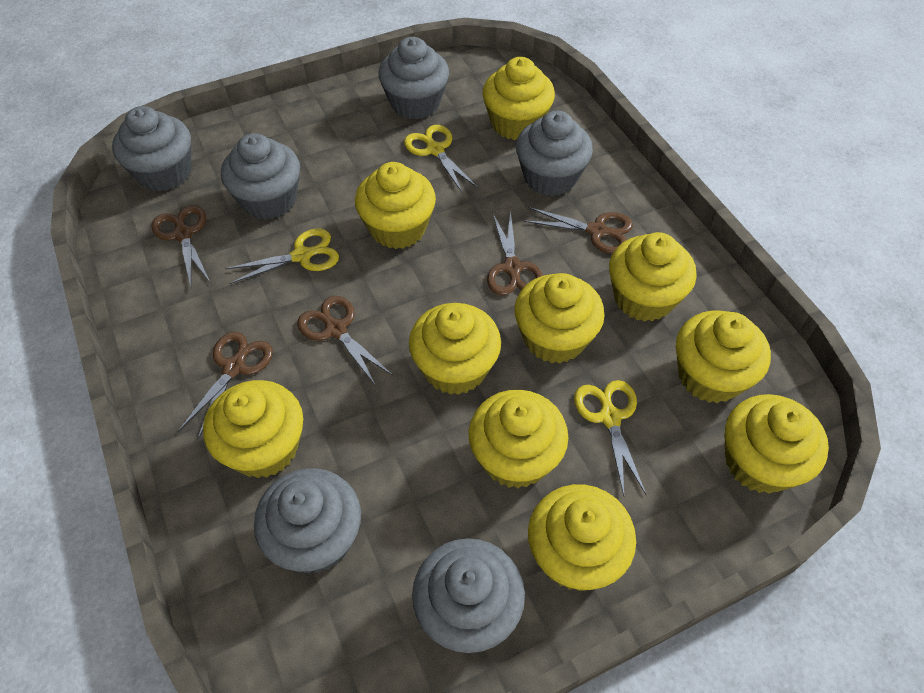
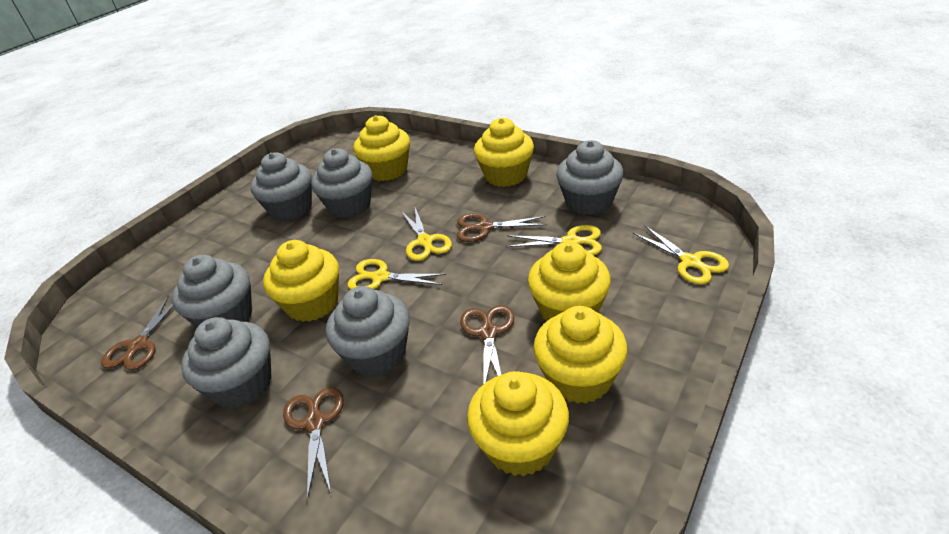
brown scissors: [152,205,210,287] [178,332,273,439] [297,296,392,386] [487,210,543,295] [524,207,633,254] = 5 -> [101,295,173,370] [283,387,344,500] [457,213,547,242] [460,305,514,384] = 4
yellow cupcake: [203,380,303,478] [355,162,436,249] [409,303,501,395] [468,390,569,488] [482,57,555,140] [514,273,605,364] [528,484,636,591] [609,232,696,322] [676,311,771,403] [725,394,829,494] = 10 -> [263,240,339,322] [354,115,410,181] [467,371,569,476] [474,118,534,187] [528,242,611,321] [533,306,628,404] = 6
yellow scissors: [225,229,339,284] [404,125,478,192] [574,380,646,496] = 3 -> [347,259,446,290] [401,208,452,261] [506,225,602,255] [633,225,729,284] = 4

